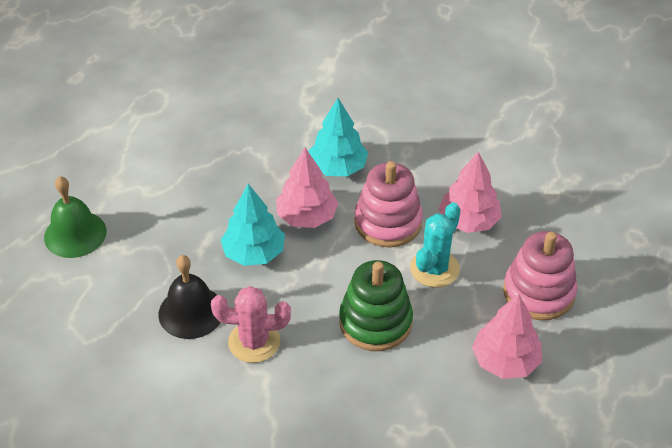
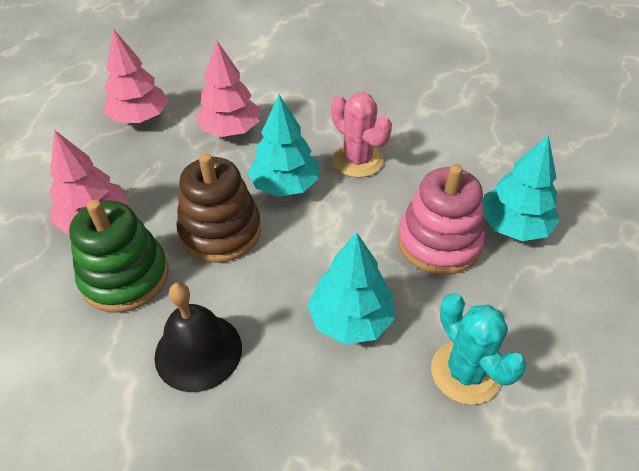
brown stacking toy: none = 0 -> [176,153,261,263] = 1
green bell: [44,176,107,258] = 1 -> none = 0
pink stacking toy: [354,161,423,247] [503,231,577,320] = 2 -> [398,164,485,275] = 1
turquoise tree: [221,184,285,266] [308,98,368,176] = 2 -> [248,95,319,197] [307,232,395,344] [483,135,560,241] = 3

